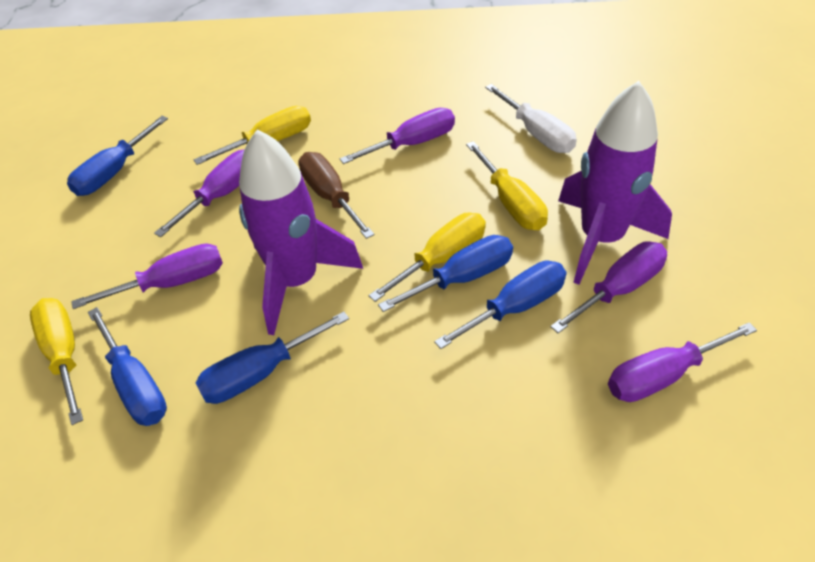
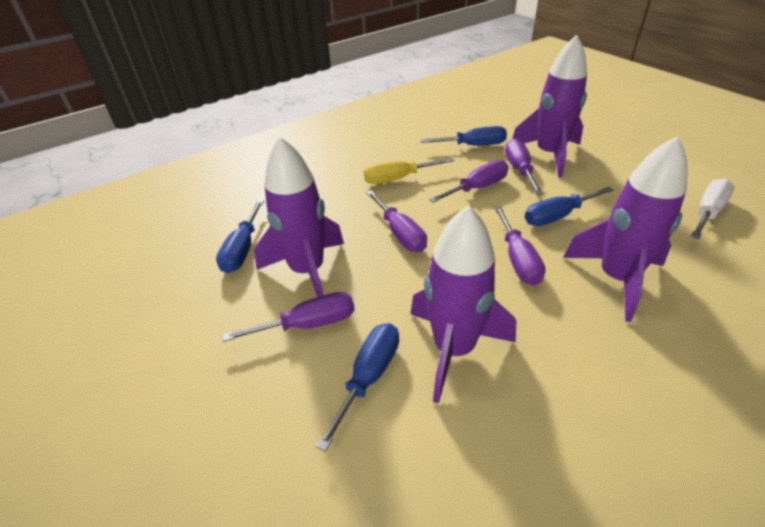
blue screwdriver: [67,116,168,196] [88,307,167,426] [196,311,349,404] [378,235,513,312] [434,261,566,349] = 5 -> [216,199,264,273] [316,323,399,452] [420,126,507,145] [525,187,614,226] = 4
brown screwdriver: [298,152,374,239] = 1 -> none = 0
purple rocket: [239,129,363,335] [558,81,672,285] = 2 -> [254,136,344,297] [411,205,516,403] [512,35,587,178] [563,136,688,322] = 4
yellow screwdriver: [30,298,83,425] [194,106,311,165] [368,212,486,302] [466,141,548,230] = 4 -> [364,158,454,184] = 1

